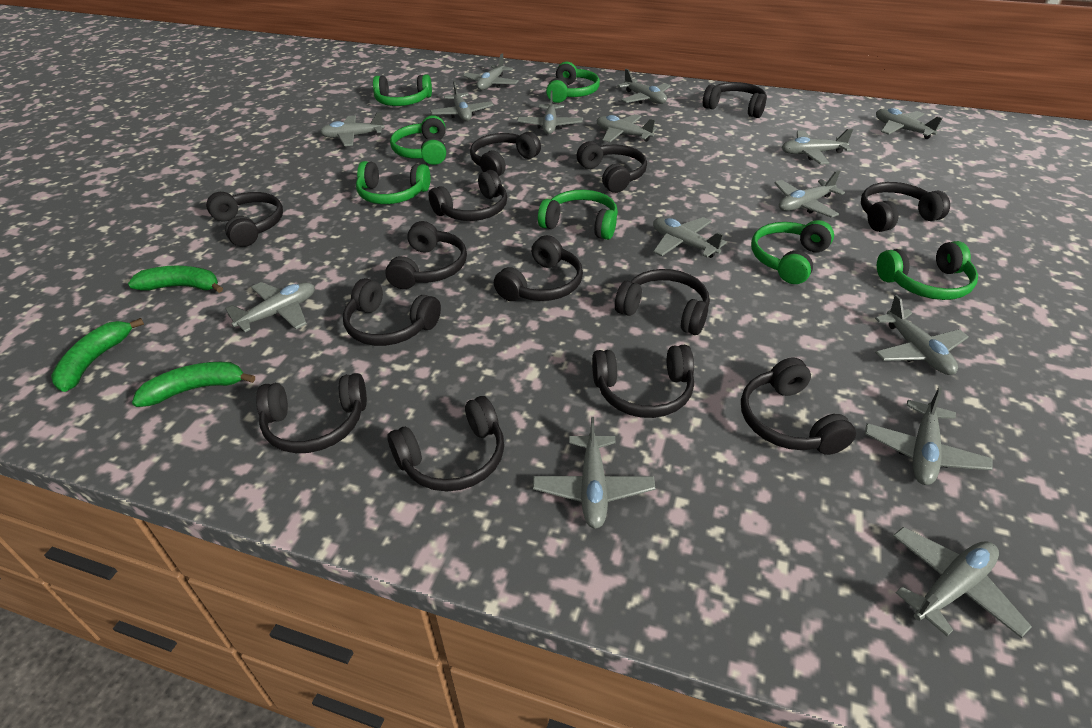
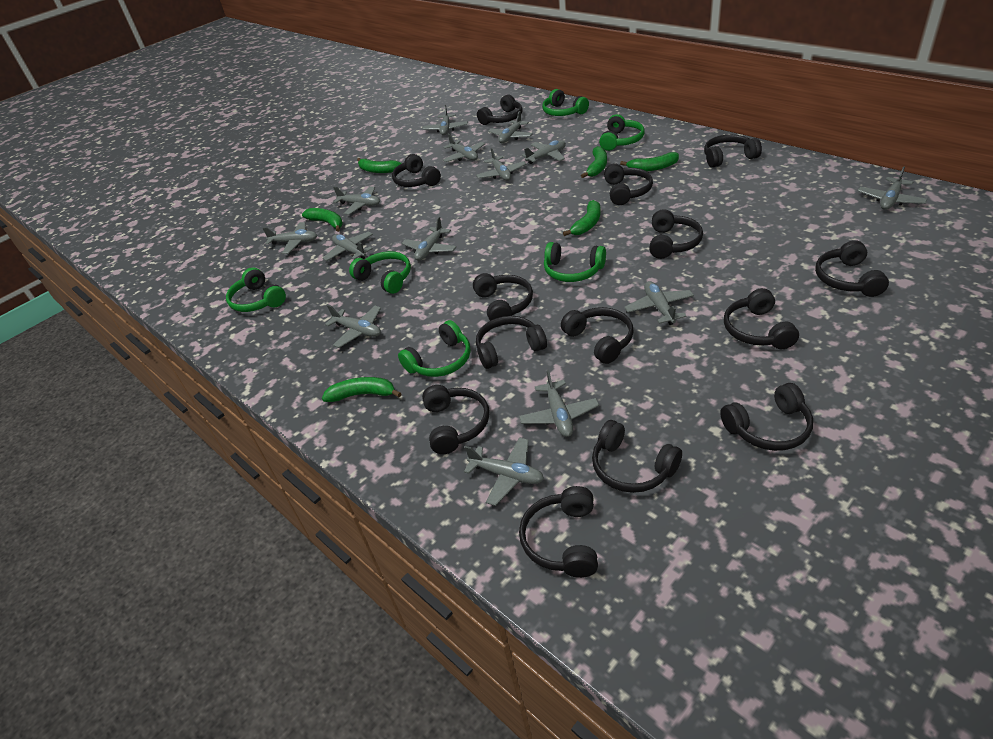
green banana: [51,318,144,392] [128,266,223,293] [132,362,255,407] = 3 -> [302,208,343,232] [322,377,402,402] [357,158,402,173] [563,200,601,236] [581,146,607,178] [620,152,679,171] = 6
green headphones: [356,161,431,204] [373,75,432,106] [390,115,446,165] [538,189,618,240] [546,62,600,103] [751,220,834,284] [877,241,978,300] = 7 -> [226,267,286,312] [349,251,411,294] [398,320,470,377] [542,89,589,116] [544,242,606,282] [599,114,645,151] = 6
grey plane: [225,282,315,332] [320,112,385,146] [430,81,493,121] [463,53,519,90] [517,91,583,134] [533,417,655,529] [596,114,657,143] [618,69,671,104] [653,217,727,258] [774,170,845,218] [781,129,853,165] [865,387,993,485] [875,295,968,375] [876,108,942,139] [893,527,1032,638] = 15 -> [262,222,317,254] [323,232,373,261] [325,305,381,348] [333,186,380,215] [402,217,456,261] [423,105,468,135] [443,133,485,162] [464,437,544,506] [476,148,526,181] [488,111,533,143] [519,370,599,437] [522,140,566,164] [625,281,694,325] [858,166,927,210] = 14

